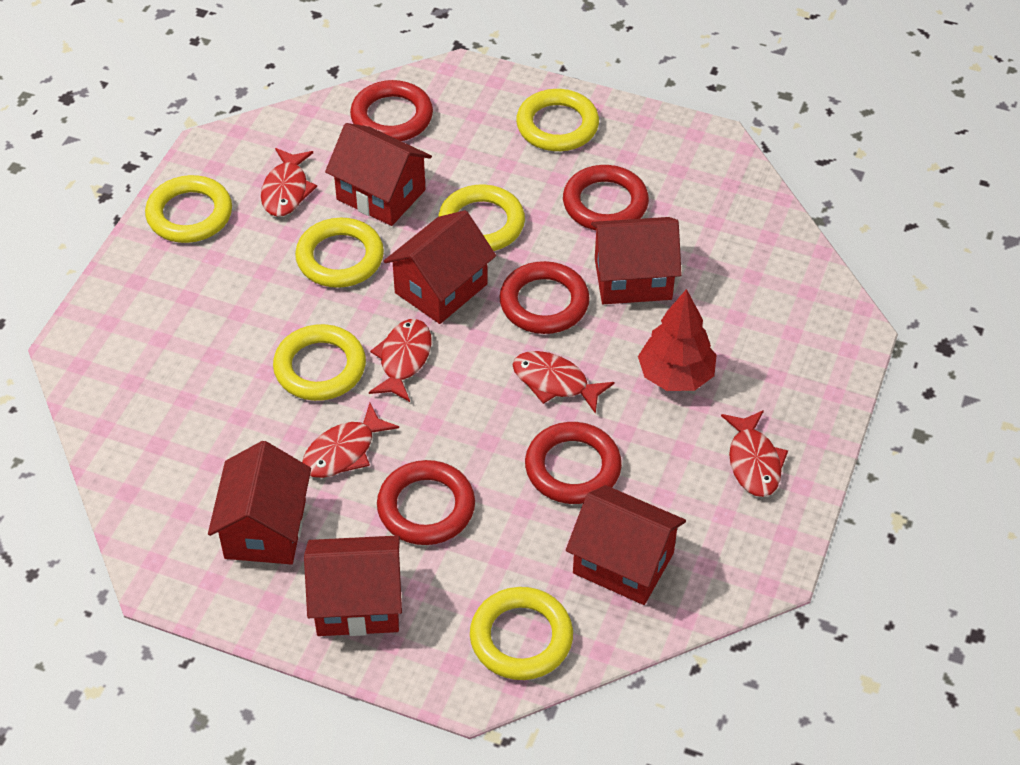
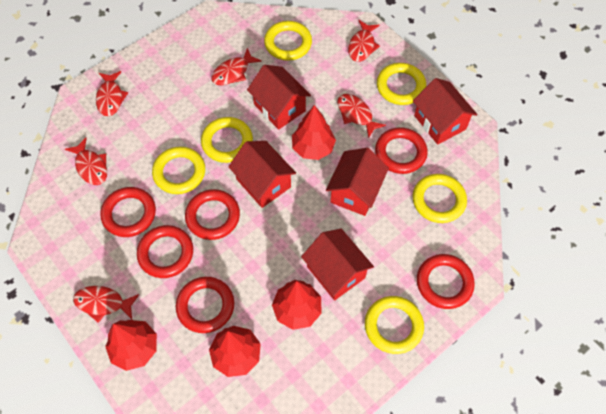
red fish: [261,148,317,217] [302,403,399,478] [369,319,432,402] [513,351,614,414] [721,410,788,497] = 5 -> [65,138,107,185] [73,286,139,323] [96,71,128,116] [212,48,262,85] [337,94,386,139] [348,20,380,62] = 6
red house: [208,441,311,564] [304,535,402,636] [325,123,432,226] [384,210,496,324] [566,485,686,605] [591,217,682,304] = 6 -> [228,141,296,208] [247,65,311,130] [301,229,374,301] [326,148,389,216] [413,78,478,145] = 5
red ring: [350,80,433,141] [377,460,475,545] [499,261,590,334] [525,422,622,504] [563,165,649,230] = 5 -> [101,187,156,237] [137,225,193,278] [176,277,234,333] [185,189,240,240] [375,127,428,174] [417,254,475,309] = 6
red tree: [638,289,717,391] = 1 -> [105,320,157,371] [209,326,261,377] [272,280,321,330] [292,105,336,160] = 4

